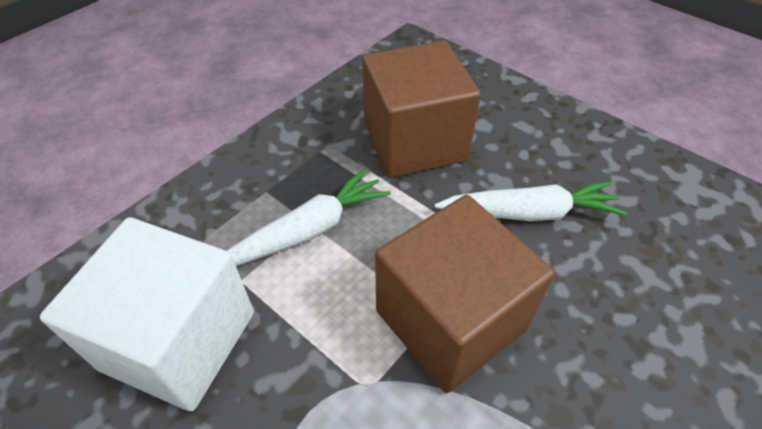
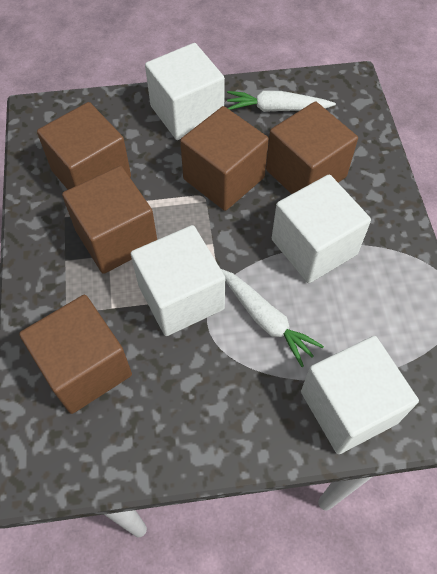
brown cube: [362,41,481,178] [375,195,555,393] = 2 -> [19,295,132,414] [37,102,131,190] [62,166,157,274] [180,106,269,211] [266,101,358,194] = 5
white cube: [40,217,254,411] = 1 -> [131,225,225,336] [145,43,225,140] [272,175,371,283] [301,336,419,454] = 4

